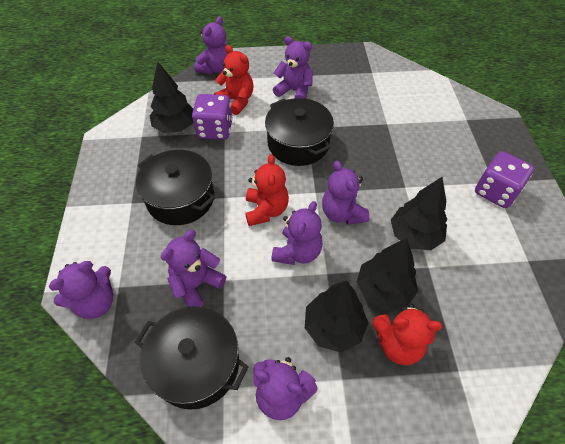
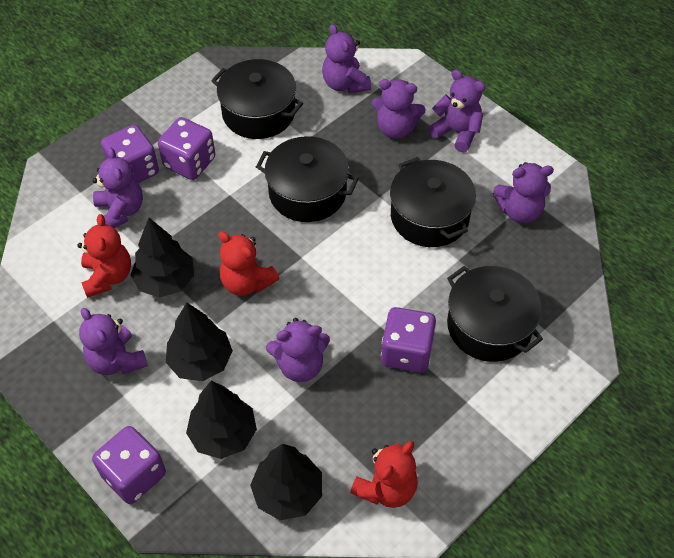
black pot: [135,306,249,410] [136,150,215,225] [265,98,334,166] = 3 -> [211,59,303,139] [256,136,359,222] [390,157,476,247] [447,266,543,362] = 4
purple dice: [192,94,233,140] [475,151,534,208] = 2 -> [92,426,166,504] [101,125,159,183] [158,117,215,180] [381,307,436,373] = 4

